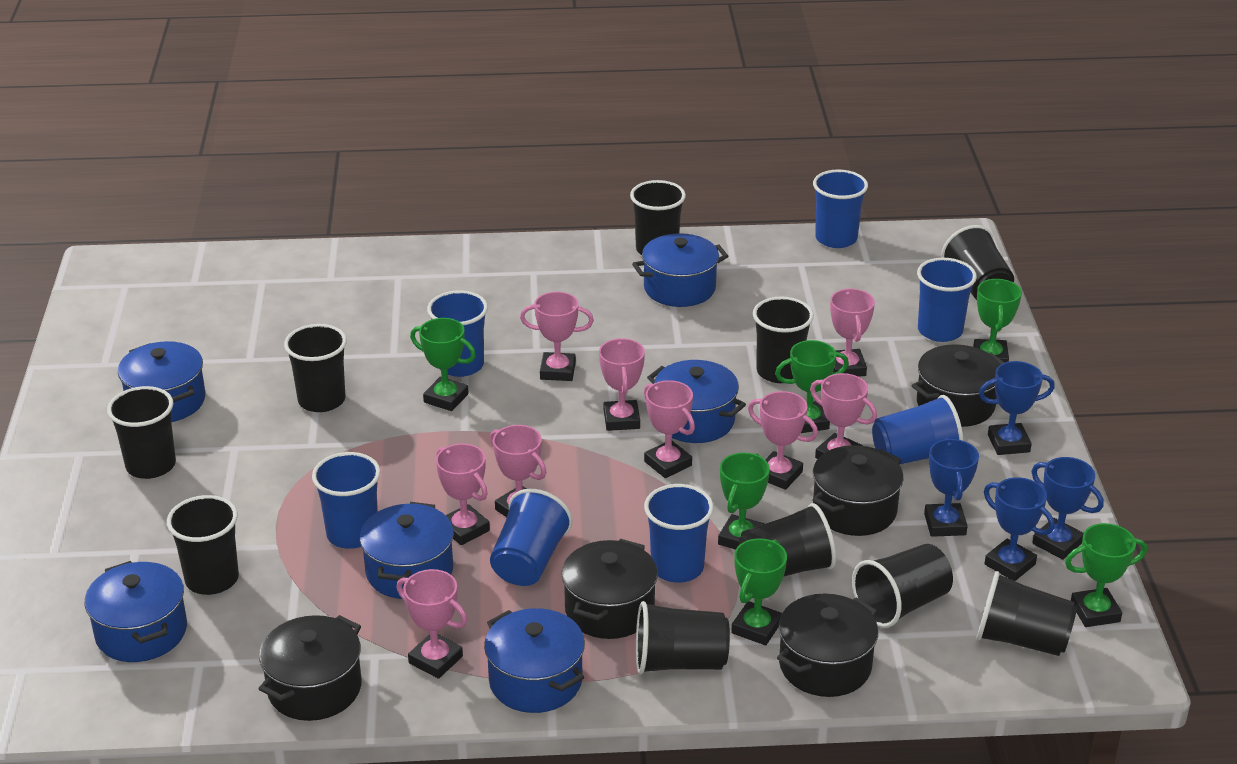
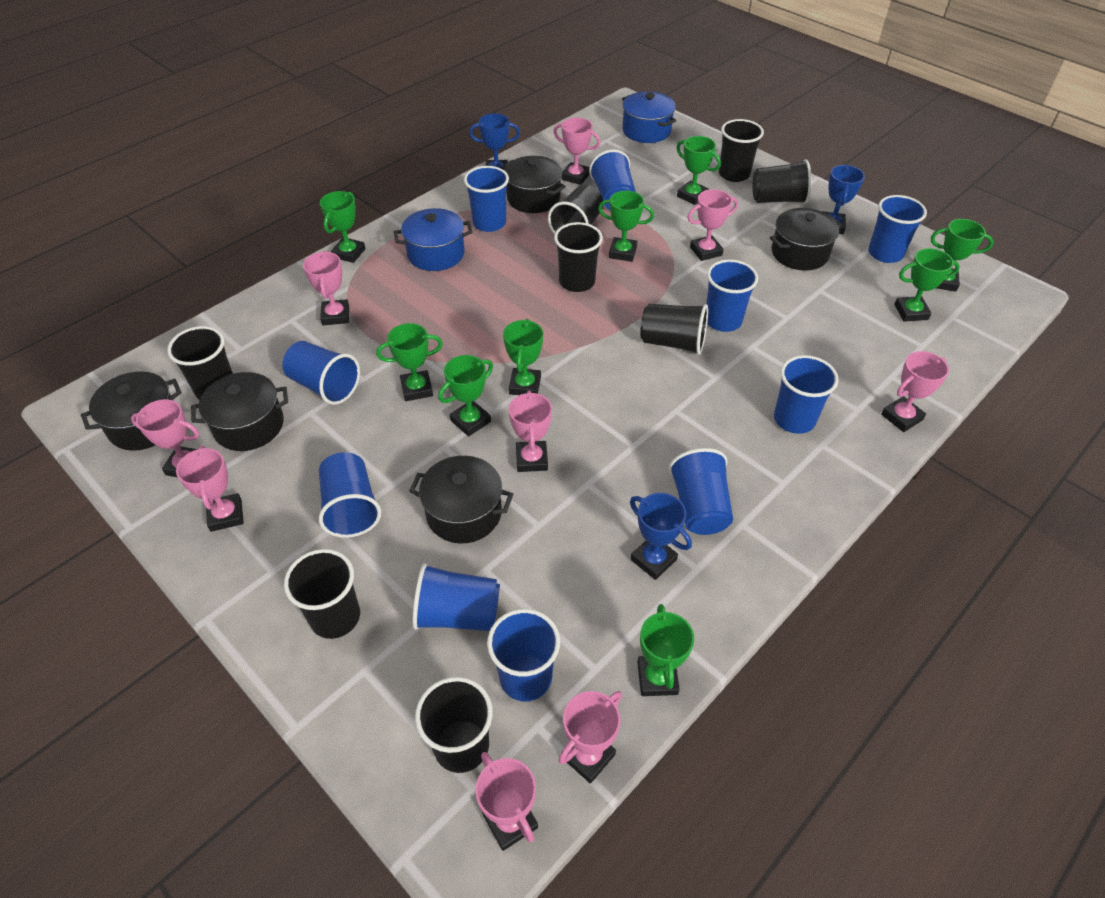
black cup: [107,386,176,479] [167,495,239,595] [284,324,347,412] [630,180,686,255] [636,601,730,674] [739,503,836,576] [753,297,814,383] [852,544,953,628] [941,225,1014,300] [977,571,1077,656] = 10 -> [167,326,233,400] [284,549,360,639] [415,677,493,773] [548,185,603,235] [554,222,603,292] [640,304,708,355] [719,119,764,182] [753,159,811,204] = 8
blue cup: [312,452,380,549] [427,290,488,377] [490,489,573,586] [644,484,714,583] [813,170,868,248] [872,395,963,465] [917,258,977,342] = 7 -> [282,341,360,405] [319,452,381,538] [412,563,500,631] [464,166,509,232] [487,609,560,701] [589,149,636,210] [669,448,733,535] [706,259,758,332] [774,355,839,434] [868,195,927,263] = 10
blue pot: [85,561,187,662] [118,341,206,422] [360,502,454,599] [484,608,585,713] [632,233,728,307] [647,360,746,443] = 6 -> [394,208,473,271] [622,91,676,143] = 2
blue trophy: [924,438,979,537] [979,361,1055,455] [984,477,1055,581] [1032,457,1104,560] = 4 -> [469,113,520,169] [630,493,692,580] [822,165,865,234] = 3
green trophy: [410,318,476,411] [718,453,770,550] [731,538,787,645] [775,340,849,433] [973,279,1022,362] [1065,523,1147,627] = 6 -> [320,191,366,263] [376,323,443,401] [438,355,493,437] [503,319,543,395] [598,191,654,262] [637,604,694,696] [676,136,721,205] [894,248,960,322] [931,219,994,291] = 9

